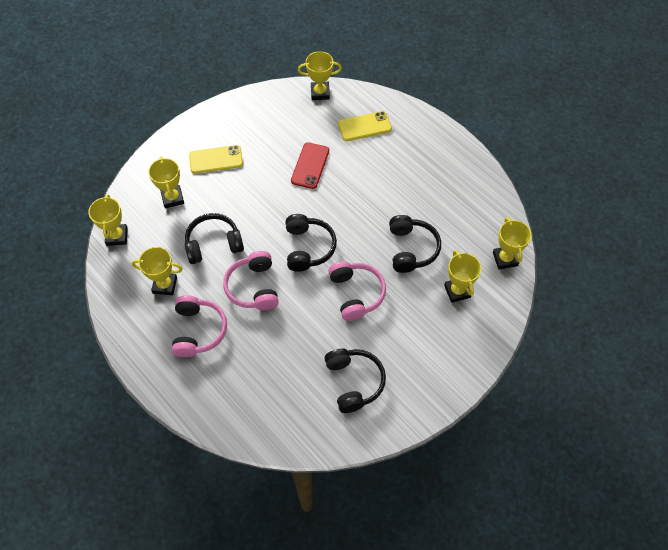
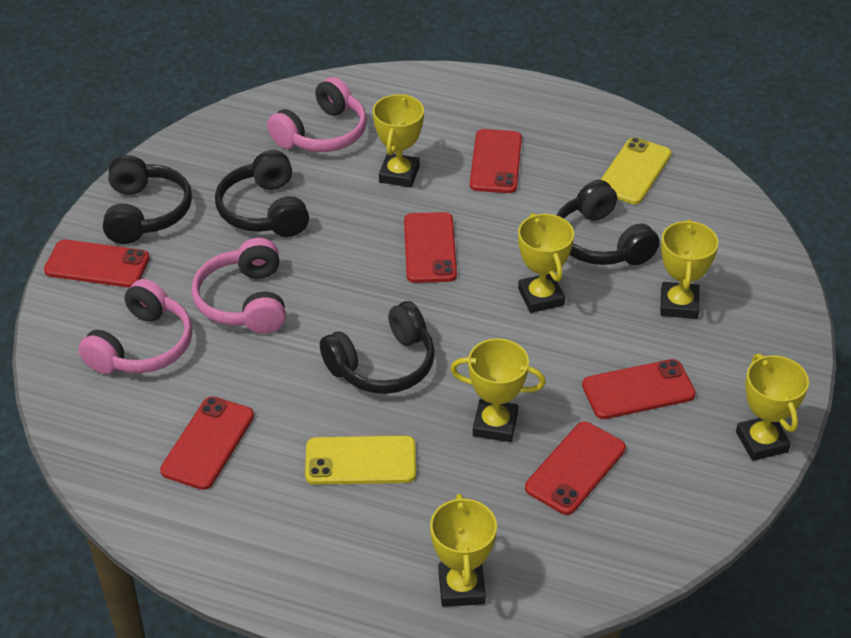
red phone: [291,142,329,189] = 1 -> [44,240,150,288] [160,396,254,490] [404,212,457,283] [470,129,522,193] [525,422,626,515] [582,359,696,419] = 6

